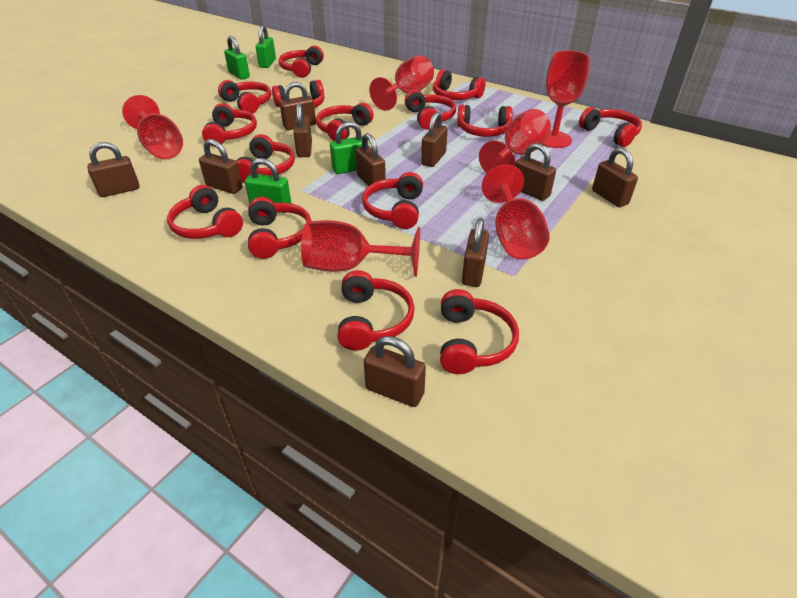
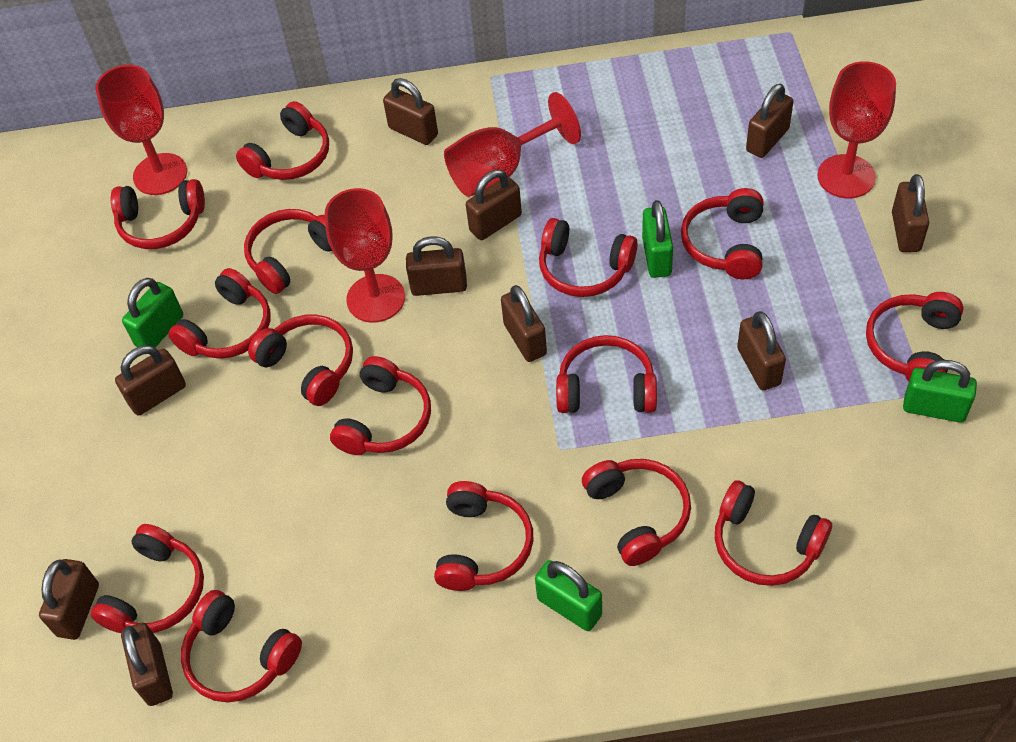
red goblet: [122,95,183,159] [301,220,420,277] [369,55,434,111] [479,109,551,173] [482,165,550,259] [542,50,590,148] = 6 -> [95,65,187,195] [324,188,405,323] [444,92,581,197] [817,61,896,198] = 4

